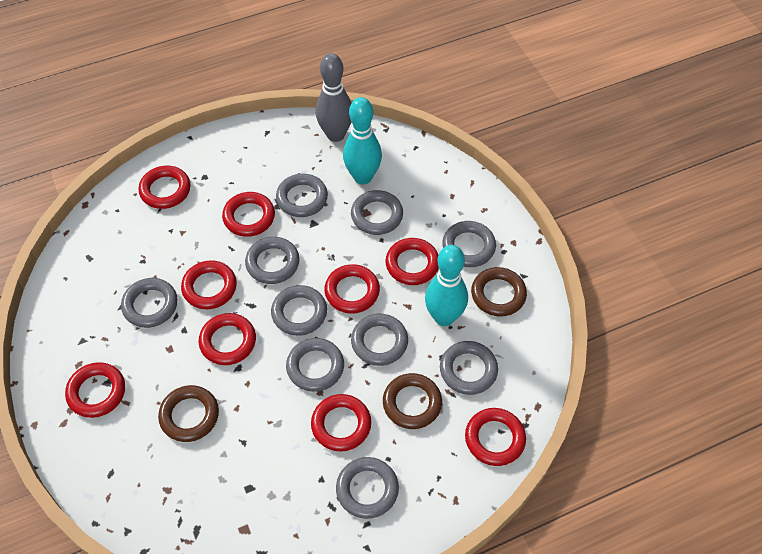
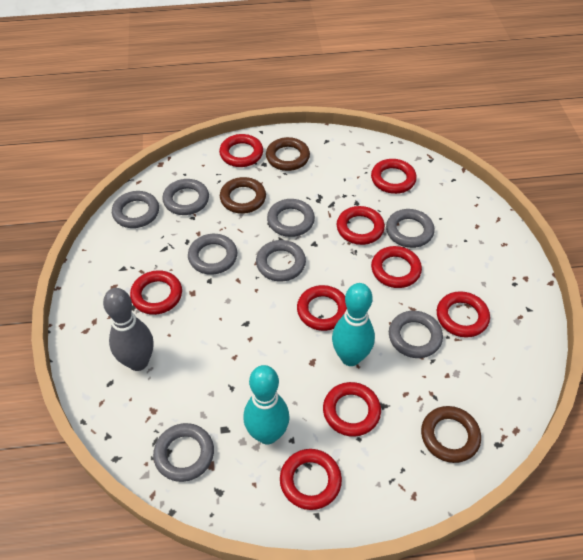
grey ring: [121,278,178,328] [245,237,299,284] [271,285,327,336] [276,173,328,217] [286,338,344,392] [336,457,399,519] [351,190,403,235] [351,314,408,366] [440,341,498,395] [442,221,496,267] = 10 -> [112,191,159,228] [153,423,214,482] [162,179,209,215] [188,234,237,275] [256,240,306,281] [267,199,315,237] [386,209,435,248] [389,311,443,358] = 8

